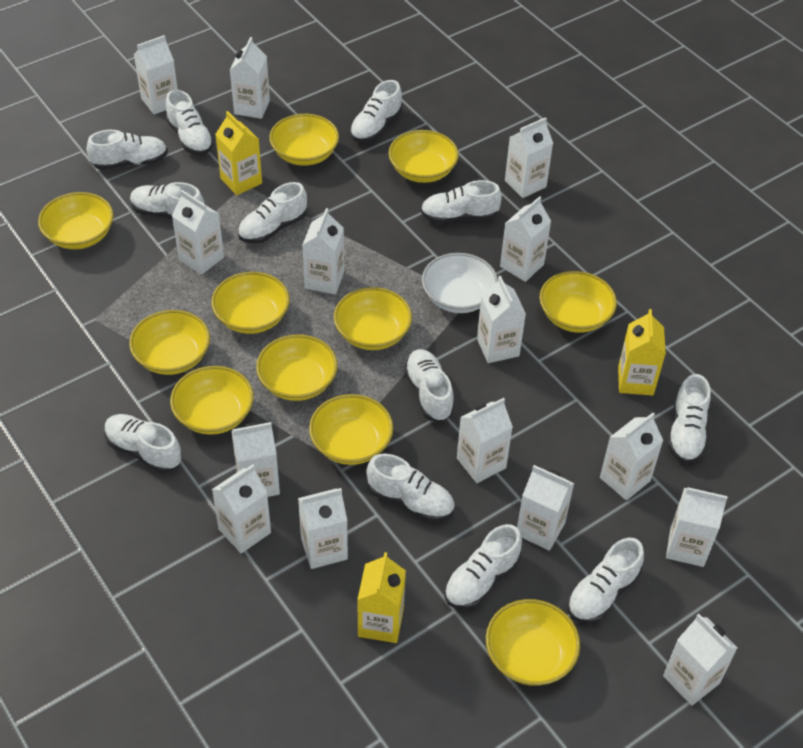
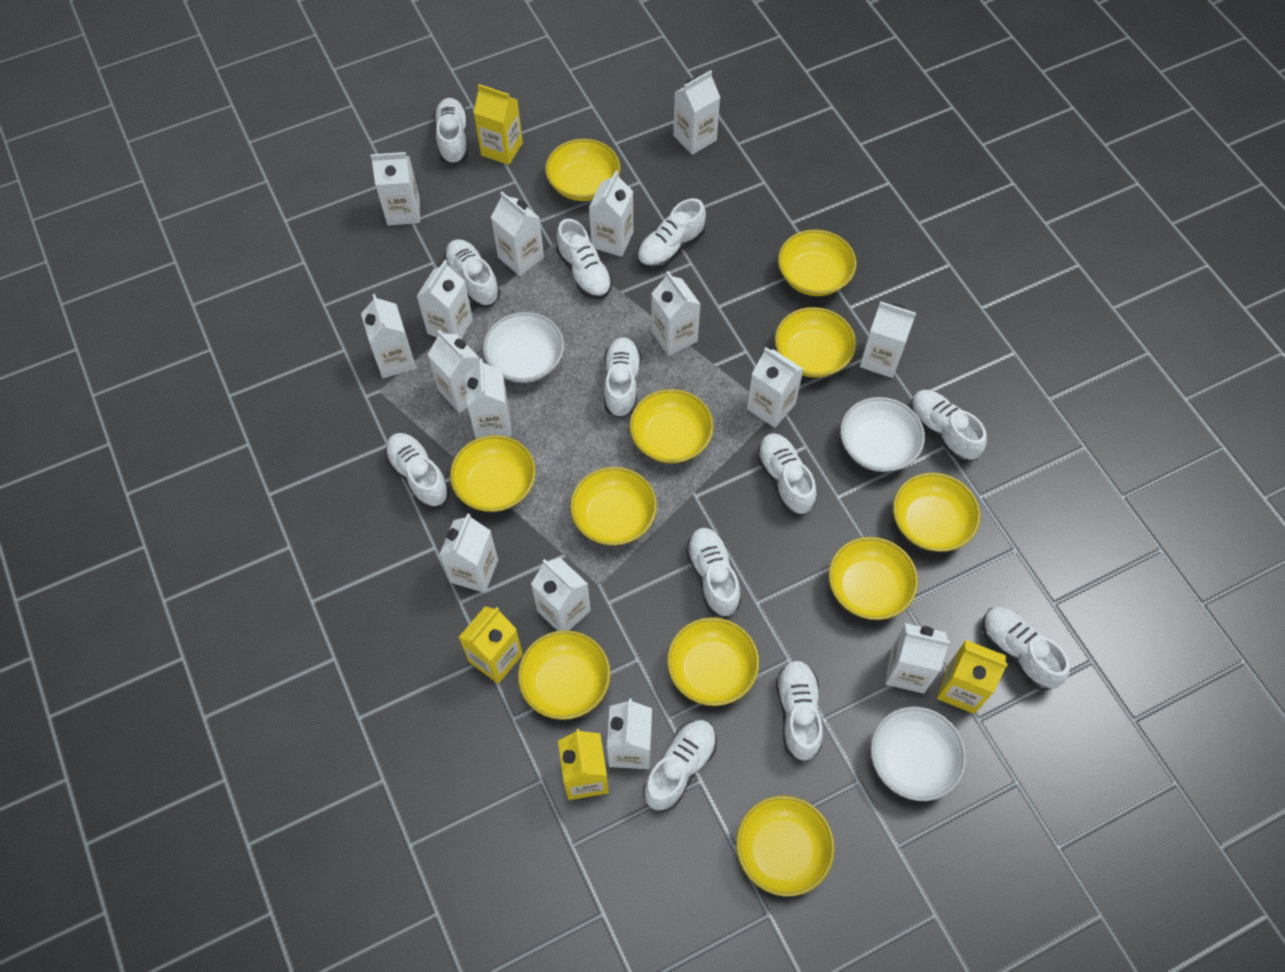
white bowl: [422,253,498,313] = 1 -> [483,312,564,383] [840,397,925,472] [870,707,966,801] = 3
yellow carton: [215,111,262,195] [357,552,406,643] [618,309,666,396] = 3 -> [458,606,523,684] [474,84,523,165] [558,729,609,800] [937,640,1008,714] = 4

